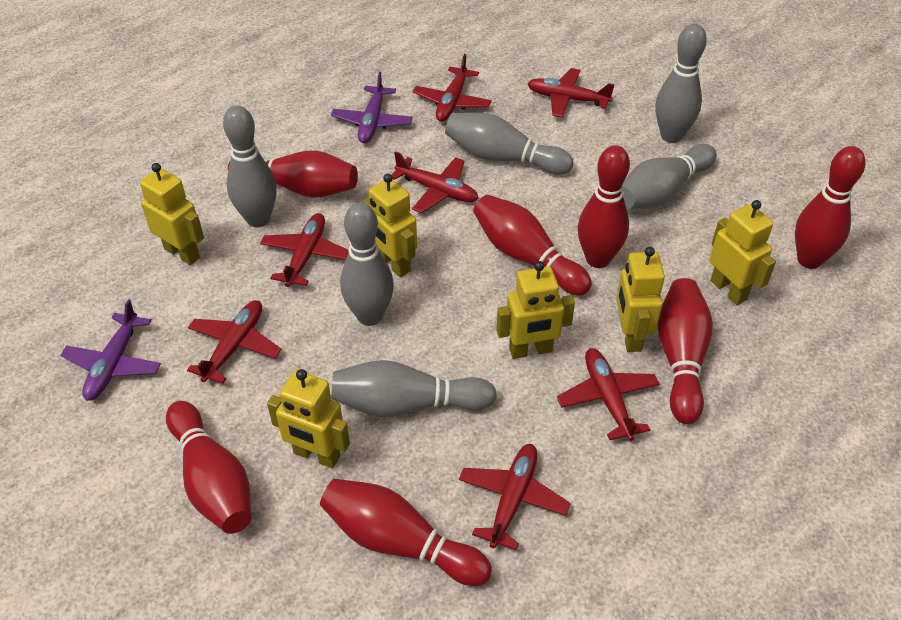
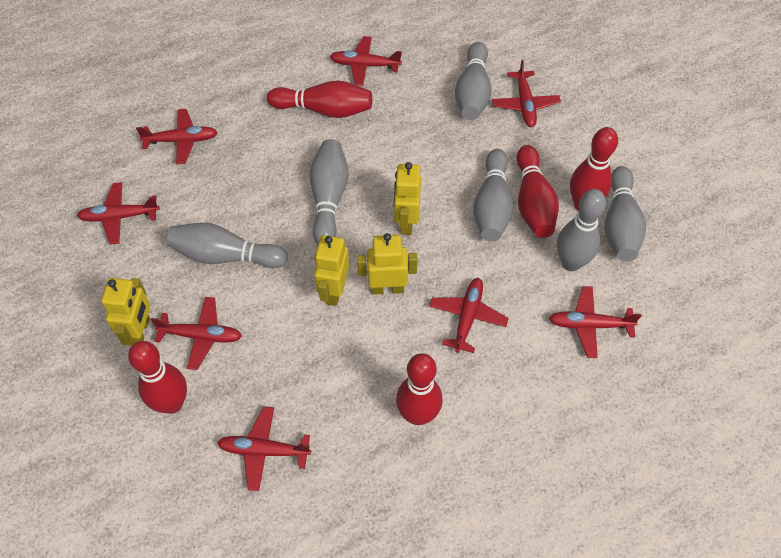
purple plane: [60,300,161,401] [331,72,413,143] = 2 -> none = 0
red bowling pin: [166,401,251,534] [228,151,358,198] [320,479,492,586] [473,195,592,296] [578,145,630,268] [658,278,713,424] [795,146,865,269] = 7 -> [128,341,187,414] [267,80,372,118] [396,353,443,425] [517,145,559,238] [570,127,618,211] = 5
red plane: [187,300,281,384] [260,213,349,287] [392,151,479,213] [413,54,492,122] [459,444,571,550] [527,68,615,117] [557,348,659,441] = 7 -> [77,182,160,245] [136,109,218,164] [151,297,242,370] [217,407,311,491] [330,36,402,86] [429,278,509,353] [492,60,561,127] [549,286,642,358] = 8
yellow robot: [140,163,204,265] [267,369,350,468] [363,173,417,277] [496,261,575,359] [616,247,665,352] [709,200,776,305] = 6 -> [101,278,150,346] [314,235,349,306] [357,233,418,295] [394,162,421,235] = 4

